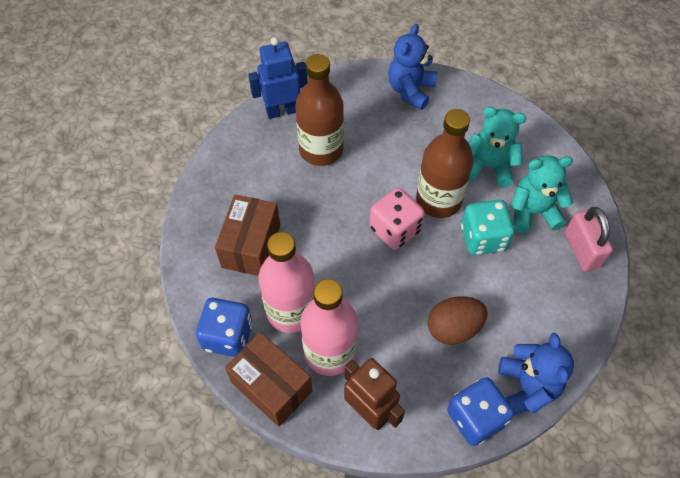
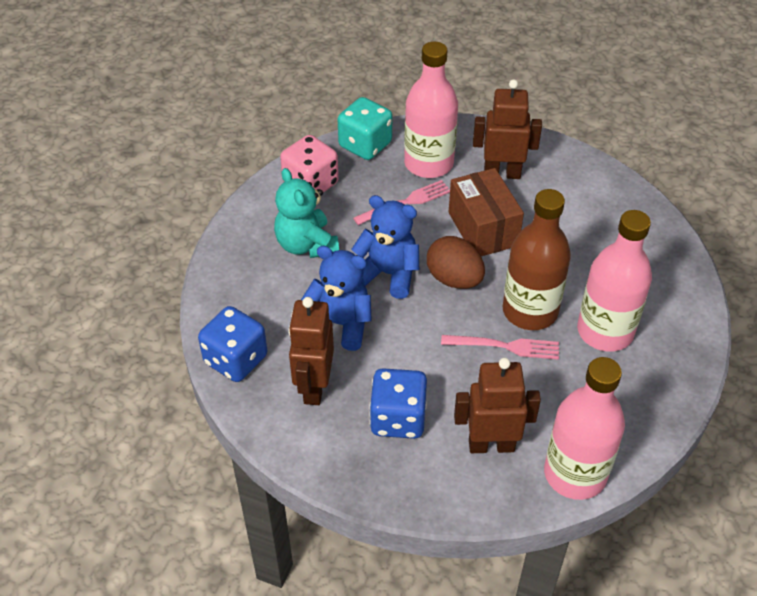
blue robot: [248,37,307,119] = 1 -> none = 0
brown bottle: [295,54,344,166] [416,109,474,218] = 2 -> [502,189,571,330] = 1
brown box: [215,195,280,276] [225,332,312,427] = 2 -> [449,168,524,256] = 1
brown robot: [344,358,405,430] = 1 -> [288,297,334,405] [454,358,541,453] [473,79,542,179] = 3
pink bottle: [258,232,315,333] [300,279,358,376] = 2 -> [404,42,458,178] [544,357,625,500] [577,210,652,352] = 3
pink fork: none = 0 -> [353,180,450,225] [441,335,559,360] = 2
pink padlock: [565,207,613,272] = 1 -> none = 0
turquoise teddy bear: [468,107,526,187] [511,155,573,233] = 2 -> [274,168,339,258] = 1

